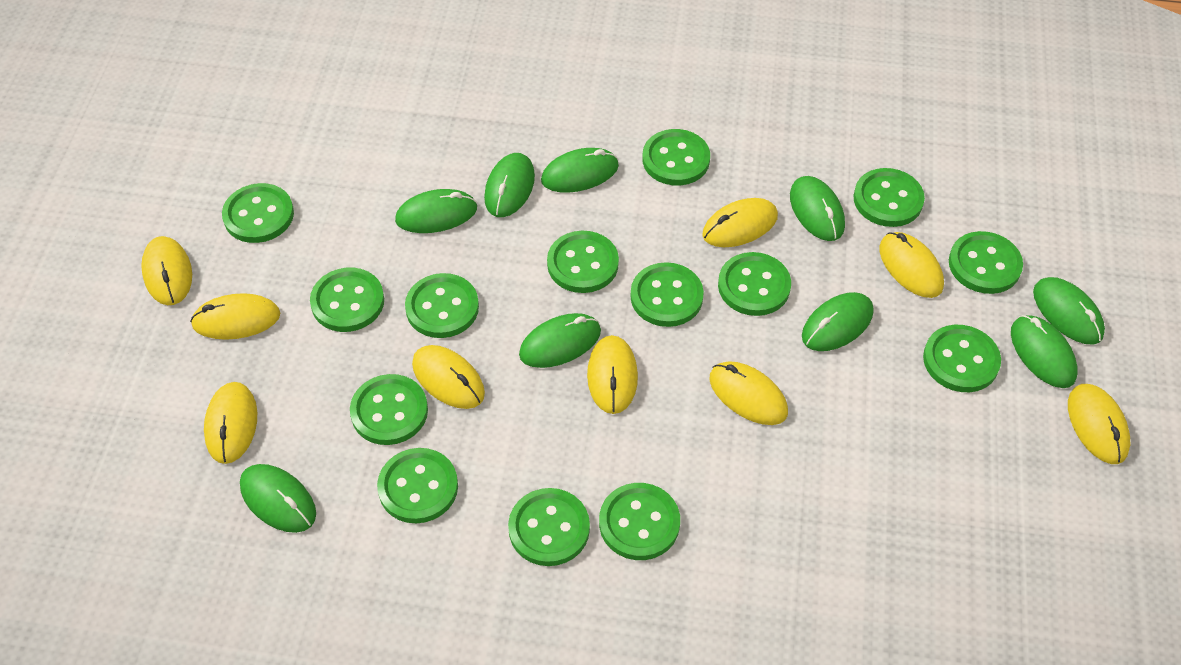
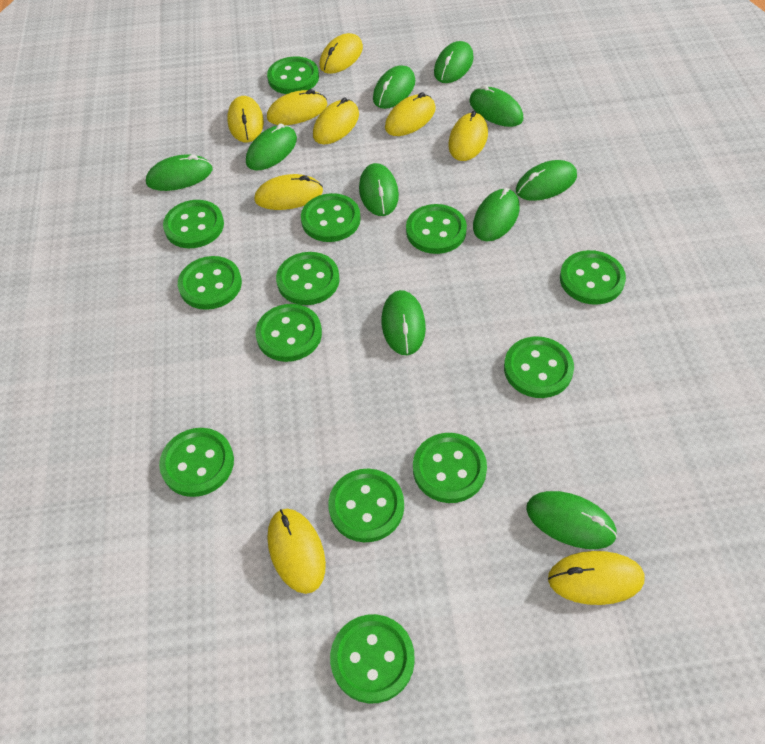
green button: [222,183,294,243] [310,268,384,332] [350,374,428,445] [377,448,458,523] [405,273,479,338] [508,488,590,566] [547,231,619,293] [599,483,680,560] [631,262,704,327] [642,129,710,186] [718,252,791,316] [854,168,925,227] [923,325,1001,392] [949,231,1023,294] = 14 -> [159,428,234,497] [163,200,224,248] [178,256,242,310] [255,304,322,362] [267,56,319,94] [276,252,340,305] [301,193,361,242] [328,469,404,542] [330,614,415,704] [406,204,467,254] [413,433,487,503] [504,336,574,398] [560,250,626,305] = 13
green mouse: [240,464,316,533] [395,189,477,233] [484,153,535,217] [519,313,601,368] [541,148,619,193] [790,176,845,241] [802,292,874,351] [1011,315,1078,388] [1033,277,1105,345] = 9 -> [146,154,213,191] [246,123,297,170] [359,163,399,216] [373,65,415,109] [381,290,426,355] [434,41,473,83] [469,85,523,127] [473,188,520,241] [516,160,577,201] [526,491,617,549] = 10

